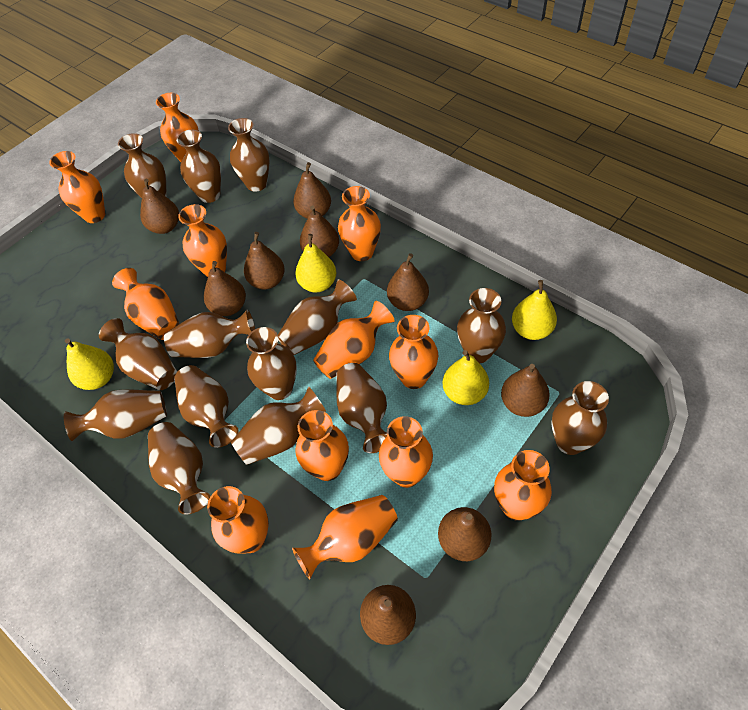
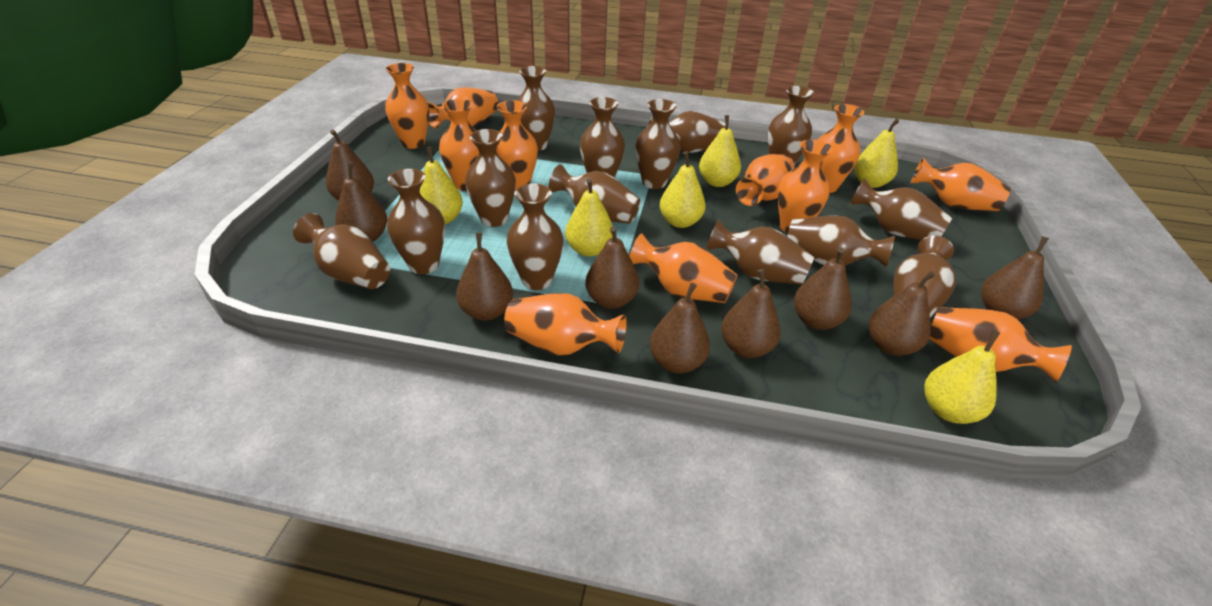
orange vase: [49,151,106,223] [112,268,179,340] [156,93,199,162] [178,204,227,277] [207,486,269,554] [292,495,398,579] [295,410,349,481] [313,301,394,379] [338,186,381,261] [379,416,433,488] [389,315,438,389] [494,450,552,521] = 12 -> [385,63,429,149] [428,87,498,128] [439,99,479,191] [496,100,538,190] [504,293,627,355] [629,233,737,303] [736,154,795,206] [778,139,833,233] [818,104,864,193] [911,158,1011,211] [929,307,1072,383] = 11
yellow pear: [65,338,114,390] [295,234,336,293] [443,350,489,405] [512,280,557,340] = 4 -> [420,146,463,224] [565,178,613,257] [660,151,706,228] [699,115,741,187] [854,119,899,188] [924,330,1000,424] = 6

